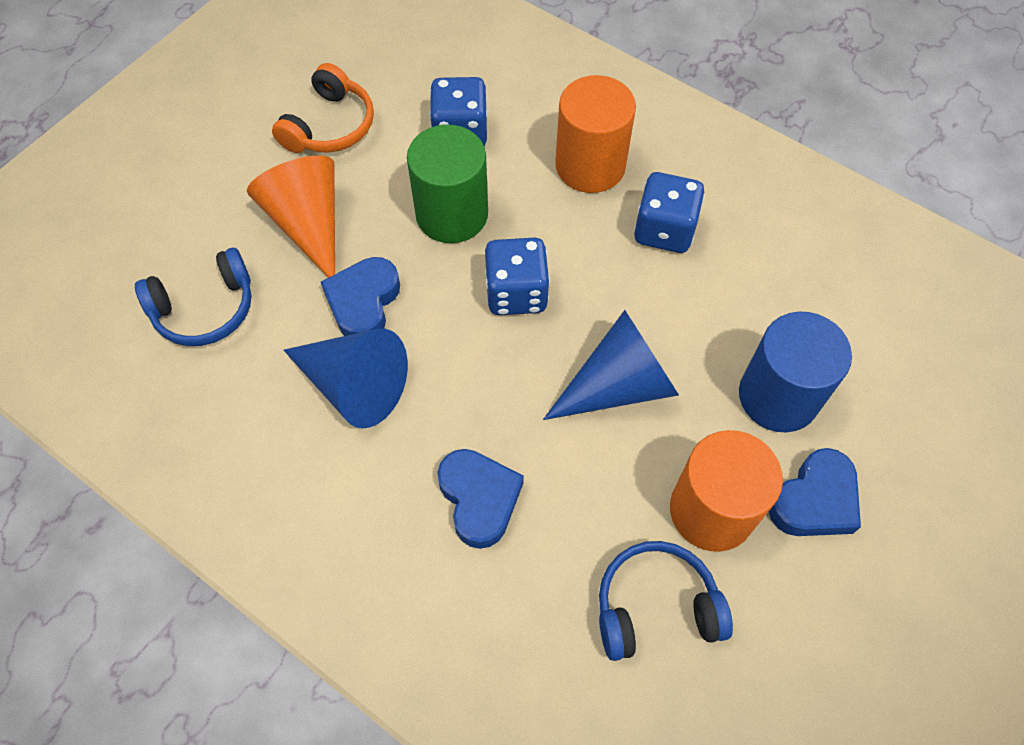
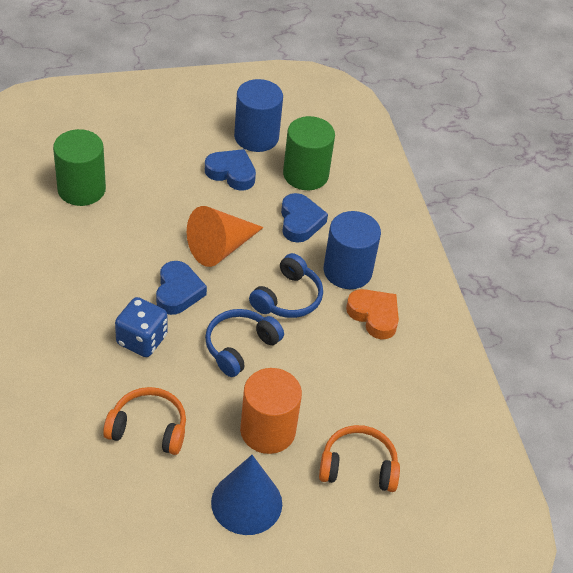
blue cone: [284,329,408,428] [543,310,679,420] = 2 -> [211,455,282,535] = 1
blue cylinder: [739,312,852,432] = 1 -> [234,79,283,152] [324,211,381,289] = 2
blue dice: [429,77,488,146] [485,237,550,315] [634,172,705,253] = 3 -> [115,297,167,357] = 1
green cylinder: [407,125,488,243] = 1 -> [53,129,106,206] [283,116,335,190] = 2
orange cylinder: [555,75,636,193] [670,430,783,552] = 2 -> [240,368,302,454] = 1
orange headphones: [272,63,374,153] = 1 -> [103,387,186,455] [319,425,400,492] = 2
orange heart: none = 0 -> [346,289,399,339] = 1

